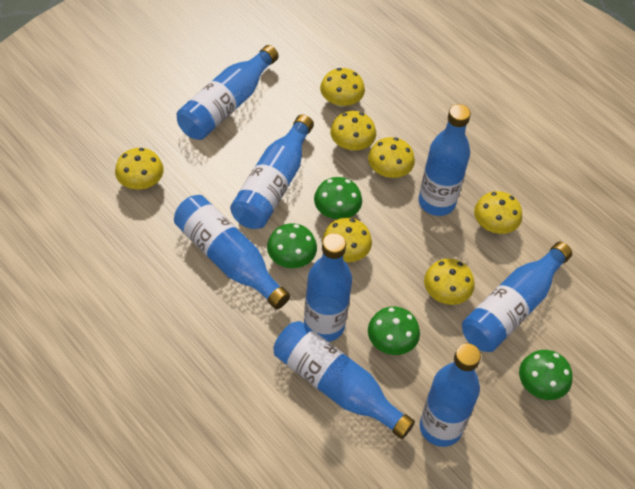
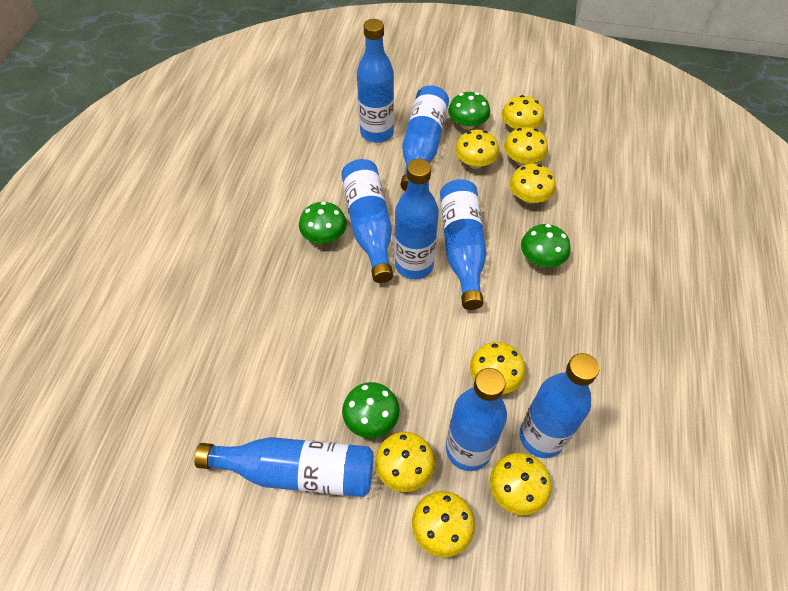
yellow mushroom: [115,148,164,190] [320,68,365,107] [322,218,372,262] [330,111,376,151] [368,137,415,178] [424,258,475,305] [474,191,522,234] = 7 -> [375,432,435,492] [412,491,475,557] [455,130,499,169] [470,342,525,394] [490,453,551,515] [502,95,544,131] [504,127,548,166] [510,164,556,204] = 8

